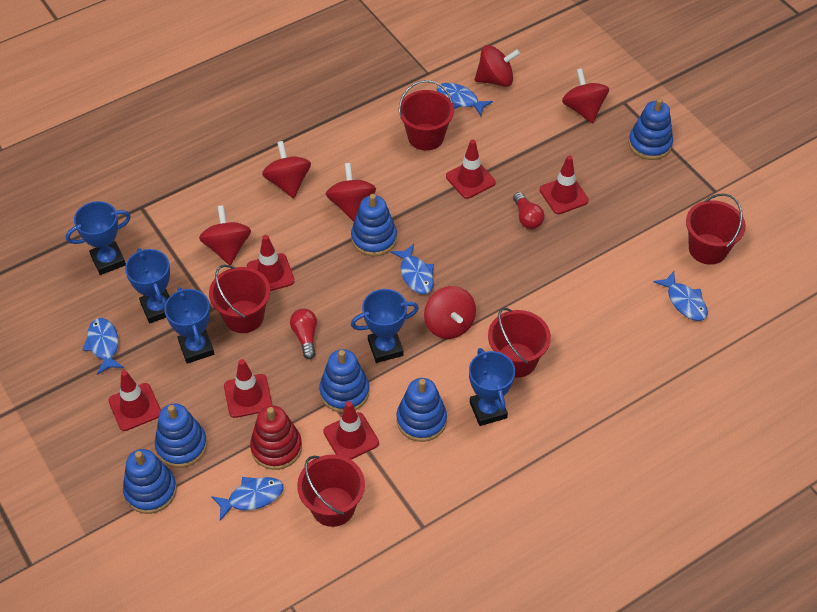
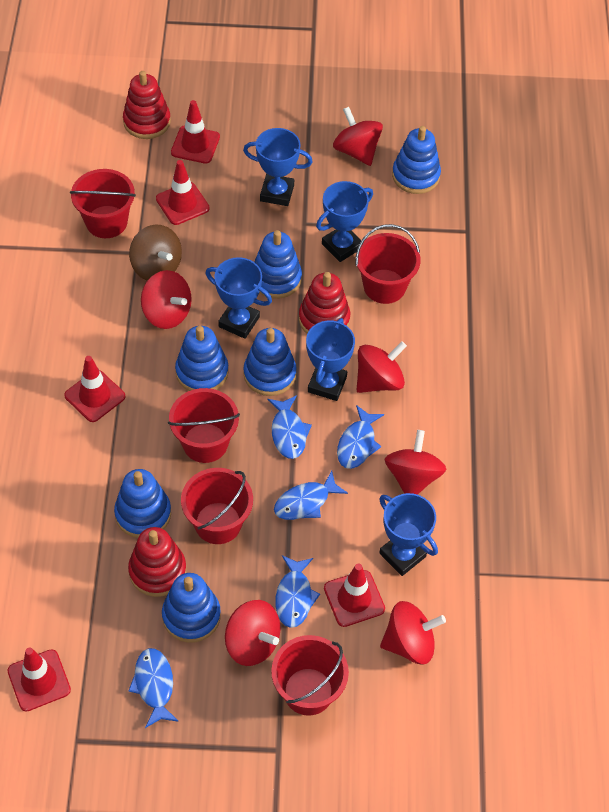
brown spinning top: none = 0 -> [129,225,182,280] = 1
red light bulb: [290,308,317,359] [513,192,545,229] = 2 -> none = 0
red stacking toy: [250,406,302,470] = 1 -> [123,71,171,139] [128,527,186,597] [299,272,350,334] = 3
red traffic cone: [108,370,161,431] [224,359,273,418] [247,235,295,291] [323,401,379,460] [446,139,496,199] [539,155,589,214] = 6 -> [7,648,71,712] [64,356,125,422] [156,160,210,225] [171,100,220,164] [324,563,385,627] = 5

